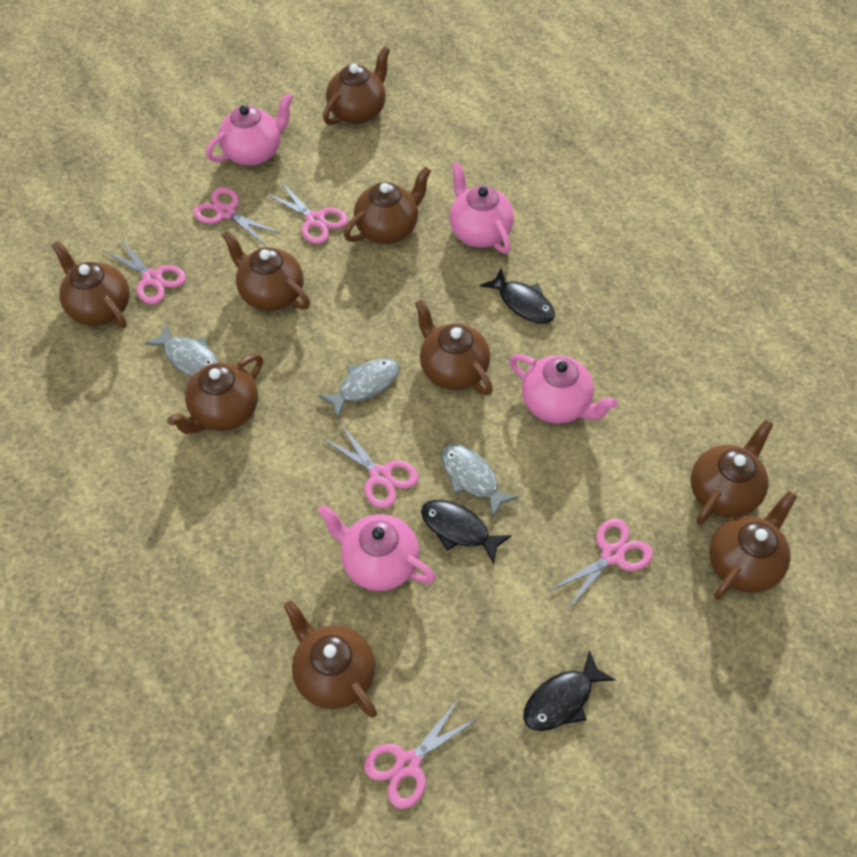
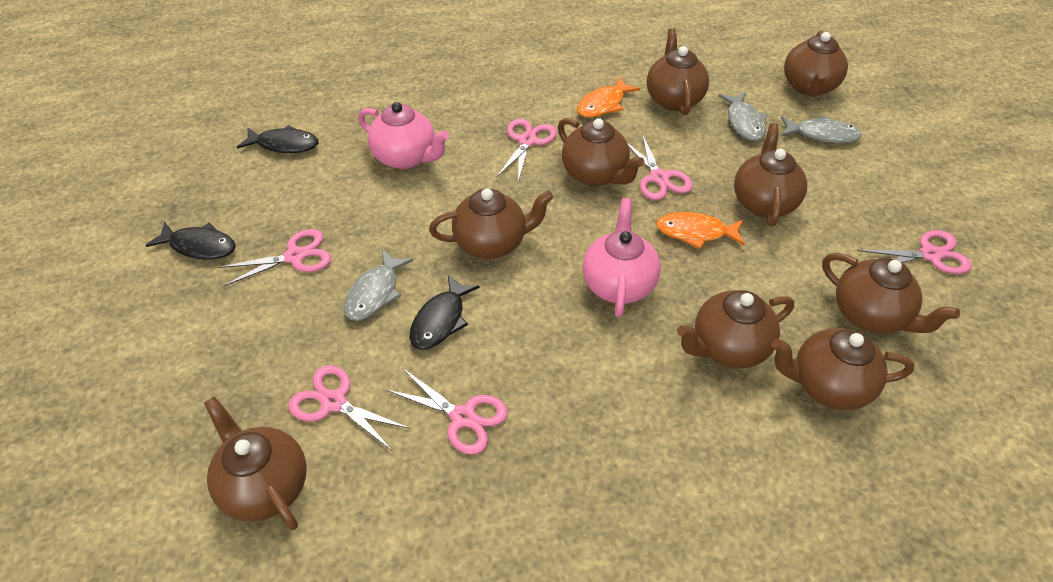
orange fish: none = 0 -> [577,77,640,117] [656,212,745,249] = 2
pink teapot: [206,93,293,166] [318,504,436,591] [449,162,514,254] [509,354,618,424] = 4 -> [358,102,449,169] [583,198,661,317] = 2

